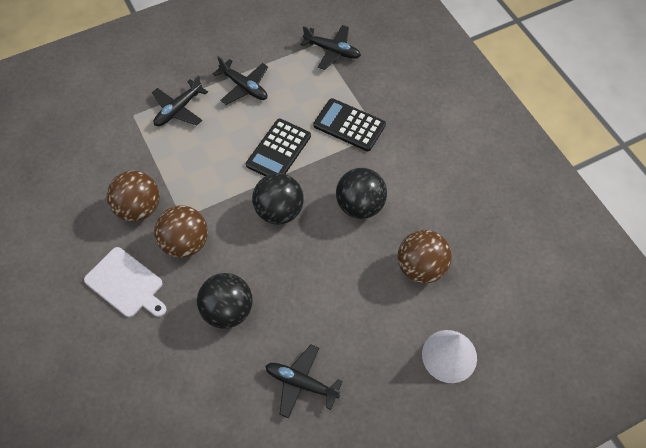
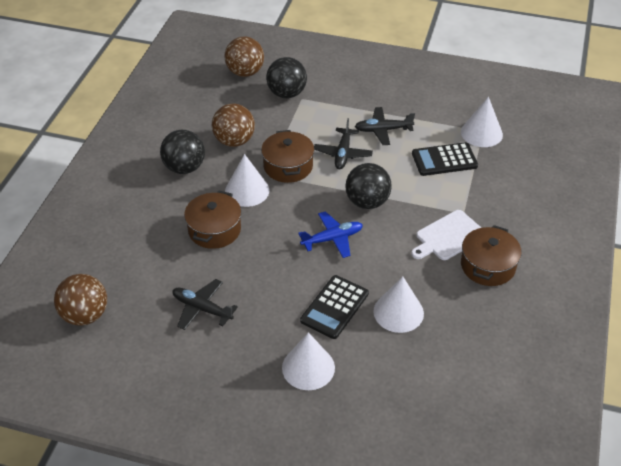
black plane: [152,75,208,126] [213,56,268,105] [266,345,343,419] [300,25,361,70] = 4 -> [173,279,238,330] [314,118,373,169] [355,107,415,145] = 3
blue plane: none = 0 -> [298,211,363,258] = 1
brown pot: none = 0 -> [184,191,241,249] [261,130,314,183] [461,225,522,286] = 3
white cone: [422,330,477,383] = 1 -> [225,154,270,207] [282,332,335,390] [373,276,424,333] [461,97,503,147] = 4

